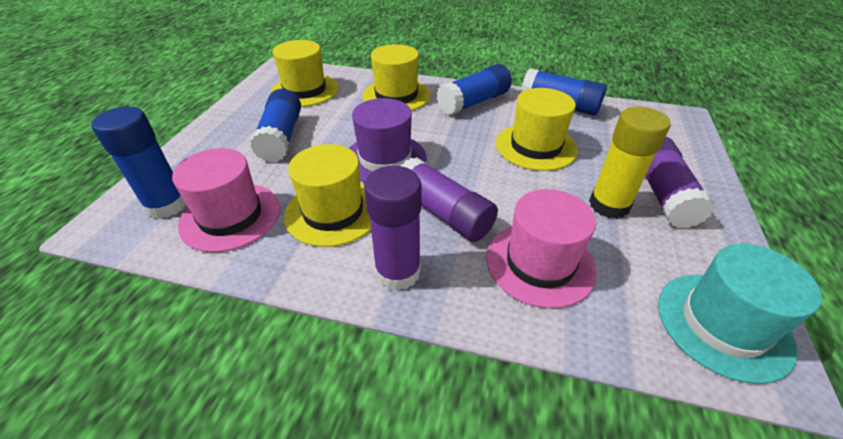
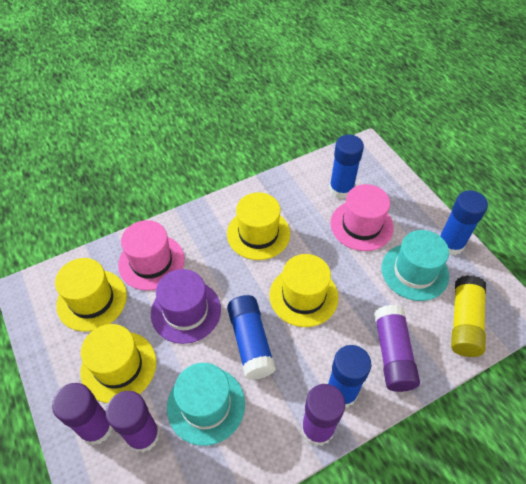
purple glue stick: [364,166,421,291] [400,157,498,242] [645,137,714,228] = 3 -> [52,383,113,445] [106,391,160,453] [301,384,345,446] [374,305,420,392] = 4
turquoise hat: [658,244,822,384] = 1 -> [167,363,245,446] [382,230,449,301] = 2

